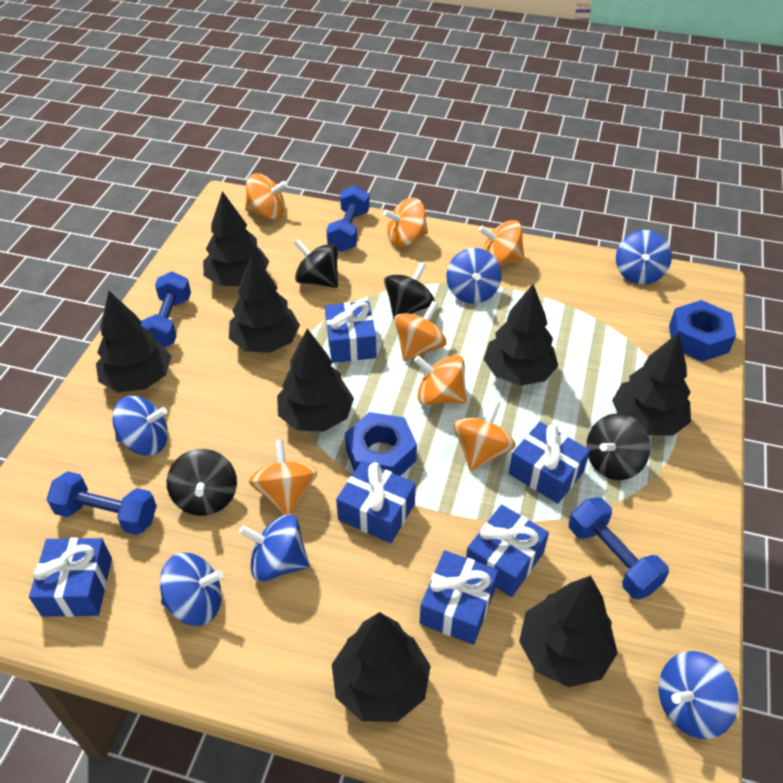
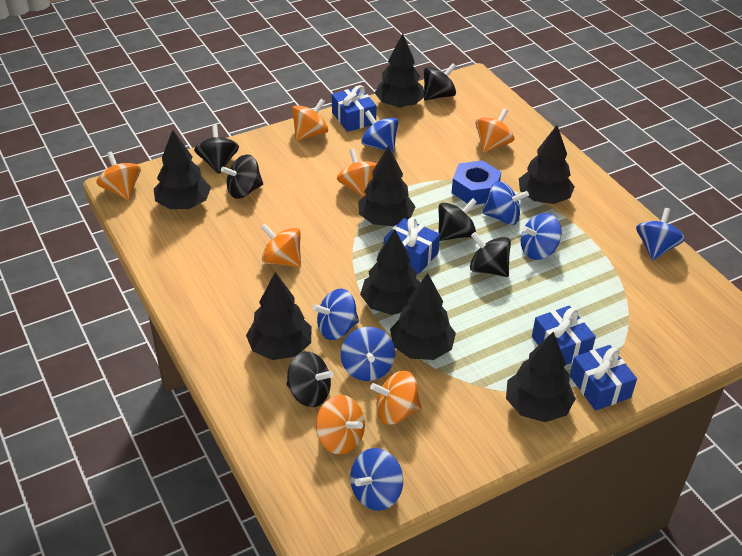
black spinning top: [167,449,237,516] [294,239,338,288] [384,262,435,319] [586,413,650,480] = 4 -> [194,124,239,174] [221,154,263,199] [286,351,334,407] [424,63,456,100] [438,198,477,241] [470,232,511,277] = 6
blue dumbbell: [46,471,157,535] [141,272,191,347] [326,185,370,252] [569,497,669,600] = 4 -> none = 0
blue gift: [29,537,112,617] [325,301,376,363] [336,461,416,543] [420,550,498,645] [466,505,549,597] [509,422,590,504] = 6 -> [332,85,376,132] [384,217,440,274] [532,305,596,365] [570,345,637,410] = 4
blue nut: [345,412,417,476] [669,300,736,362] = 2 -> [452,160,501,204] = 1
blue spinning top: [112,396,168,456] [160,552,224,626] [239,515,310,582] [446,248,502,304] [616,230,672,285] [658,651,739,739] = 6 -> [312,289,359,340] [341,327,395,381] [350,448,403,511] [361,110,398,153] [482,181,529,225] [521,213,562,260] [636,208,685,261] = 7

